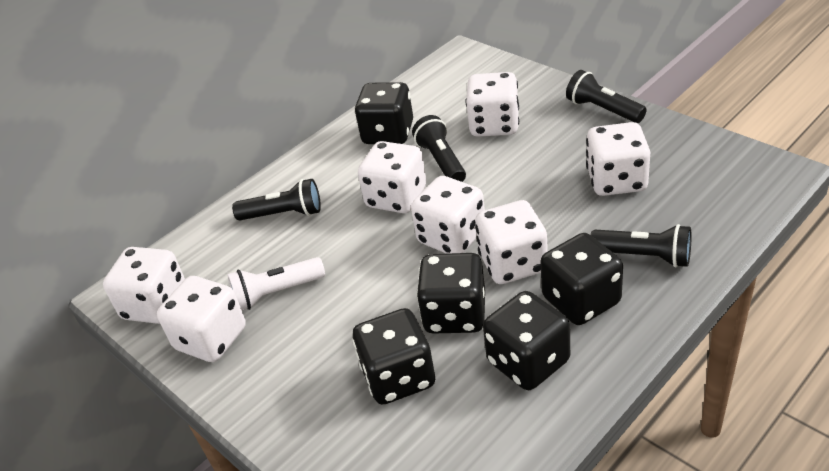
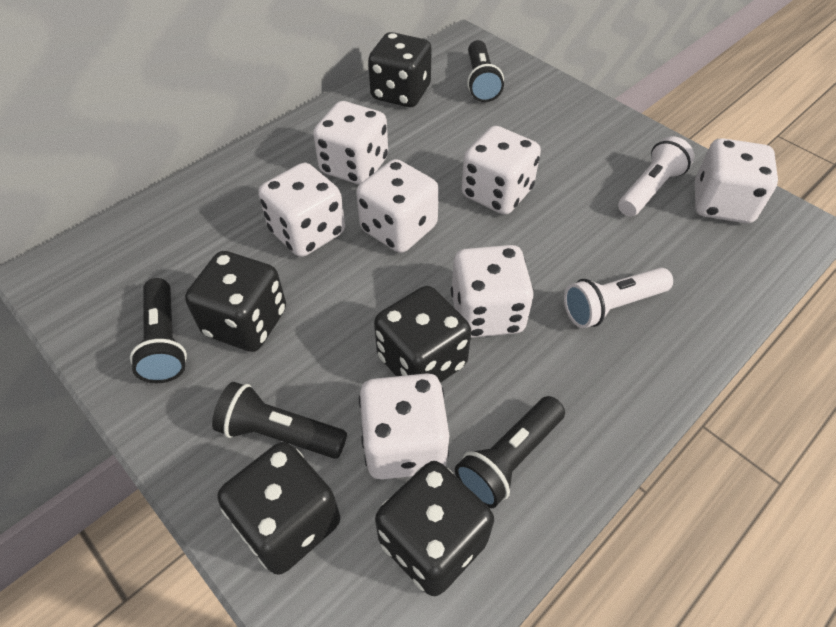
white flashlight: [228,257,325,310] = 1 -> [564,267,673,328] [618,136,694,217] = 2

